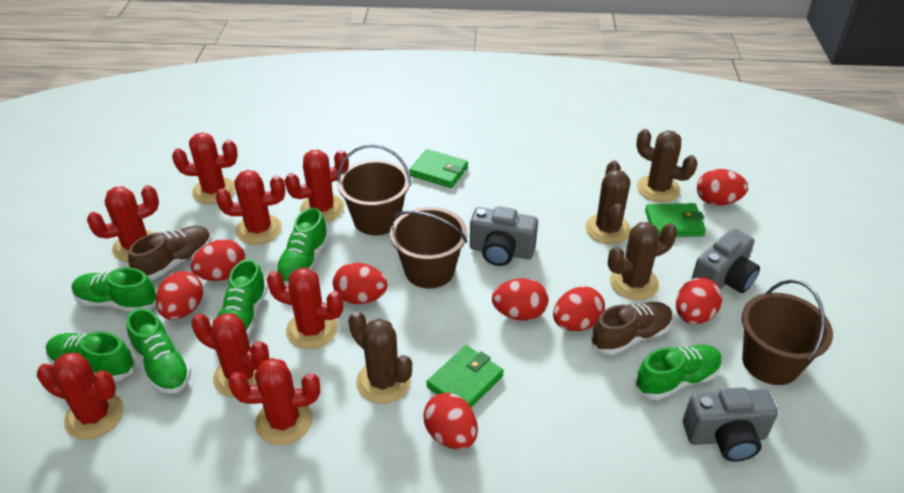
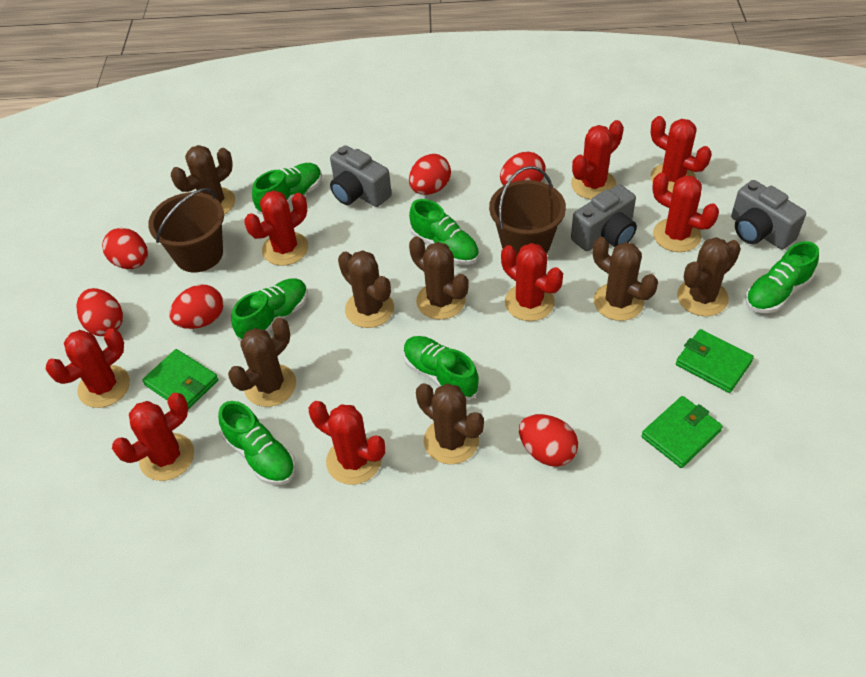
brown bucket: [337,144,411,235] [390,207,467,288] [742,279,833,385] = 3 -> [148,188,224,272] [489,166,566,258] = 2
brown cactus: [348,311,412,404] [585,161,631,244] [608,222,677,300] [636,129,698,202] = 4 -> [171,145,235,214] [228,318,296,407] [338,250,394,328] [409,236,469,320] [416,383,484,464] [593,237,658,321] [677,237,741,316] = 7
brown shoe: [128,226,212,280] [591,302,673,355] = 2 -> none = 0
red egg: [156,271,203,320] [190,239,245,281] [333,263,388,304] [423,393,478,450] [492,278,548,321] [553,286,605,331] [676,278,722,324] [697,169,748,205] = 8 -> [76,288,123,336] [102,228,148,269] [169,285,223,329] [409,154,451,195] [500,151,546,186] [519,414,578,467] = 6

